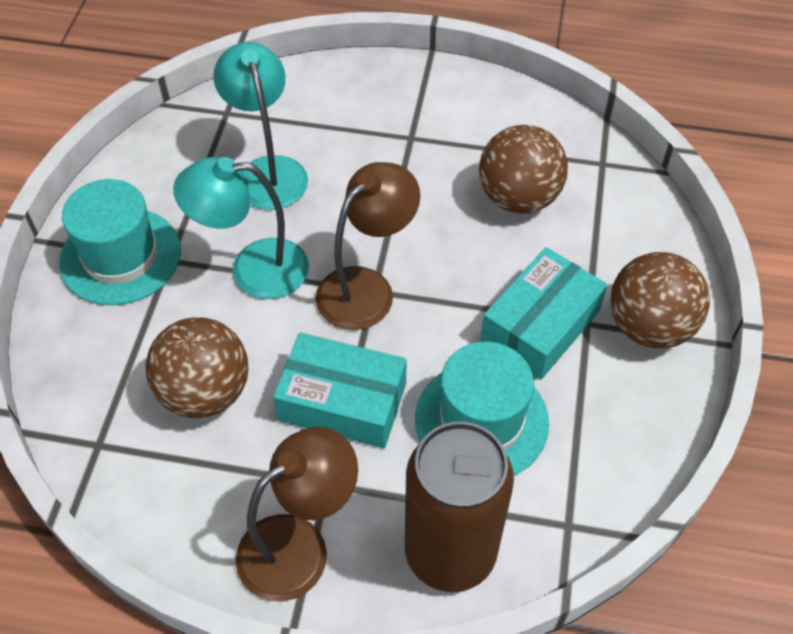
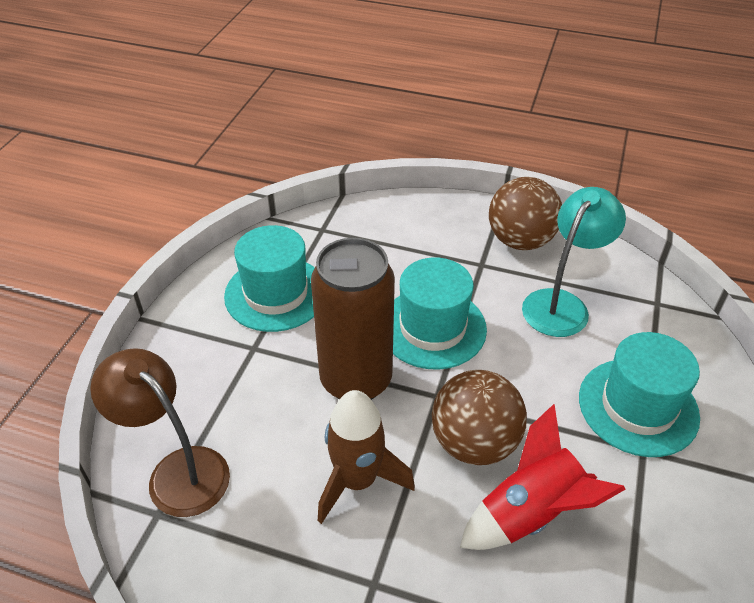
brown ball: [145,317,248,418] [479,125,568,214] [610,252,710,348] = 3 -> [432,370,527,465] [489,177,562,250] = 2
brown lamp: [236,427,358,602] [315,162,420,330] = 2 -> [90,348,230,517] = 1
brown rocket: none = 0 -> [318,390,415,524] = 1
red rocket: none = 0 -> [460,404,626,550] = 1
turquoise box: [273,332,407,448] [480,247,608,380] = 2 -> none = 0
turquoise hat: [59,179,181,305] [415,342,549,475] = 2 -> [224,225,315,332] [393,257,487,370] [579,332,700,457] = 3
turquoise lamp: [173,157,309,299] [213,42,308,210] = 2 -> [522,187,626,337] = 1

